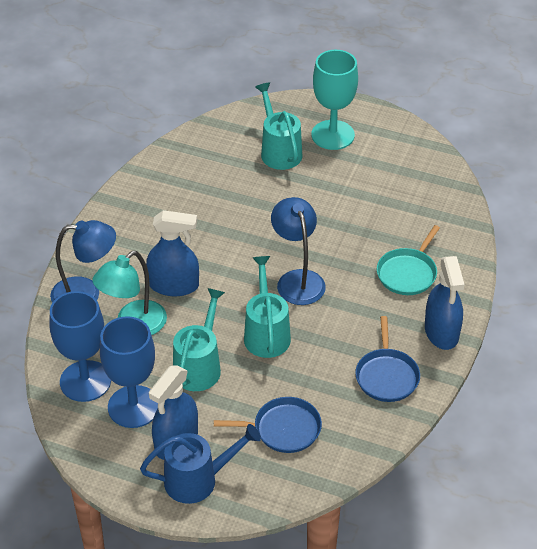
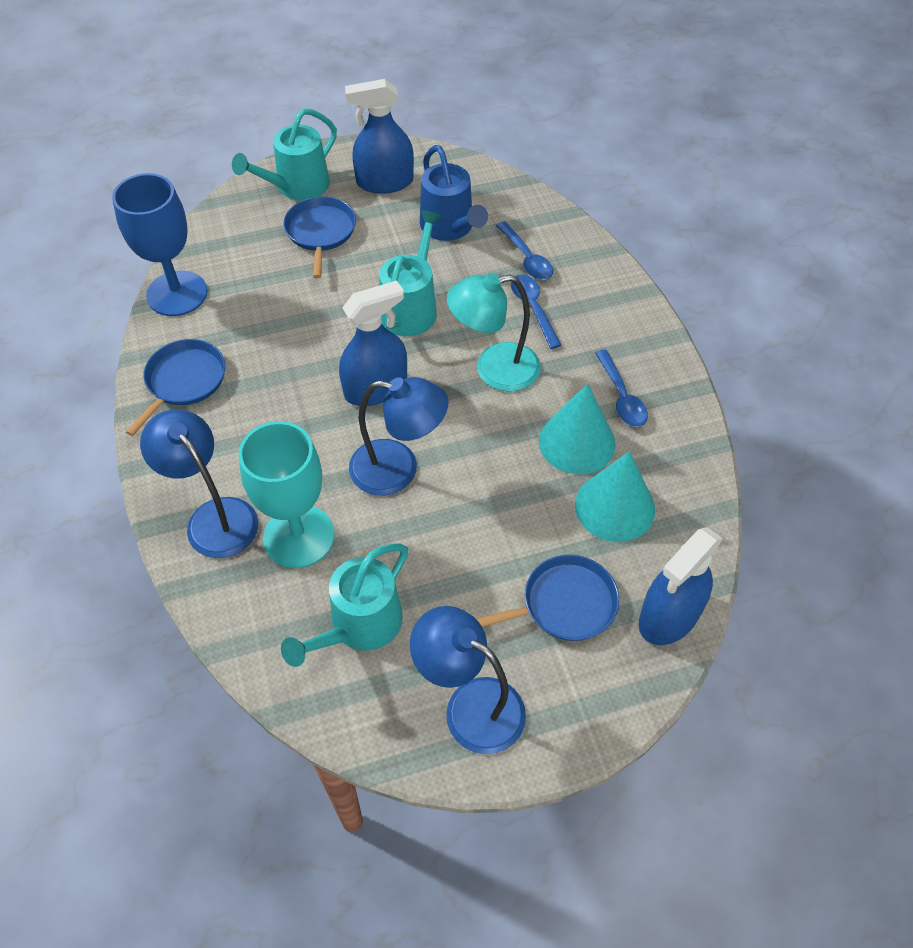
blue goblet: [49,291,111,402] [100,316,158,428] = 2 -> [112,173,208,316] = 1
blue lamp: [50,220,116,303] [271,197,326,305] = 2 -> [140,409,259,558] [349,377,449,496] [410,606,526,754] = 3
blue pan: [214,397,322,453] [355,316,420,402] = 2 -> [126,339,226,436] [283,196,356,278] [476,555,619,641] = 3
blue spoon: none = 0 -> [496,221,553,280] [511,274,561,349] [595,349,648,427] = 3
turquoise cone: none = 0 -> [539,384,616,474] [575,451,655,542] = 2
turquoise pan: [377,225,440,295] = 1 -> none = 0

